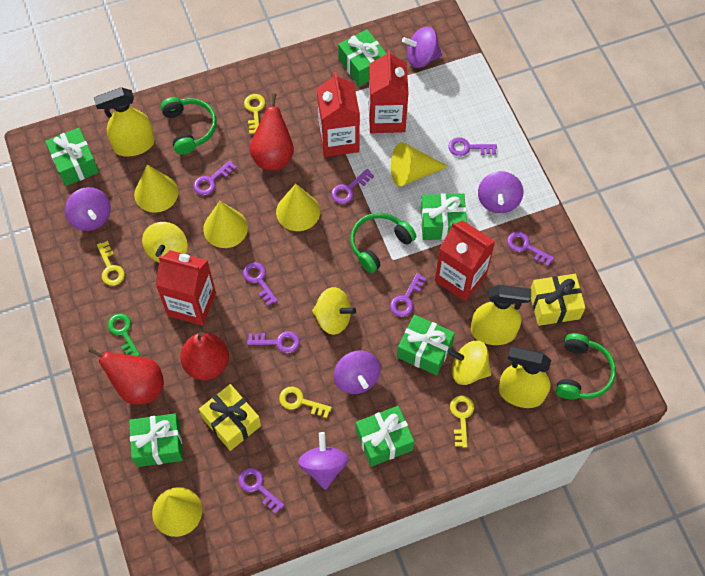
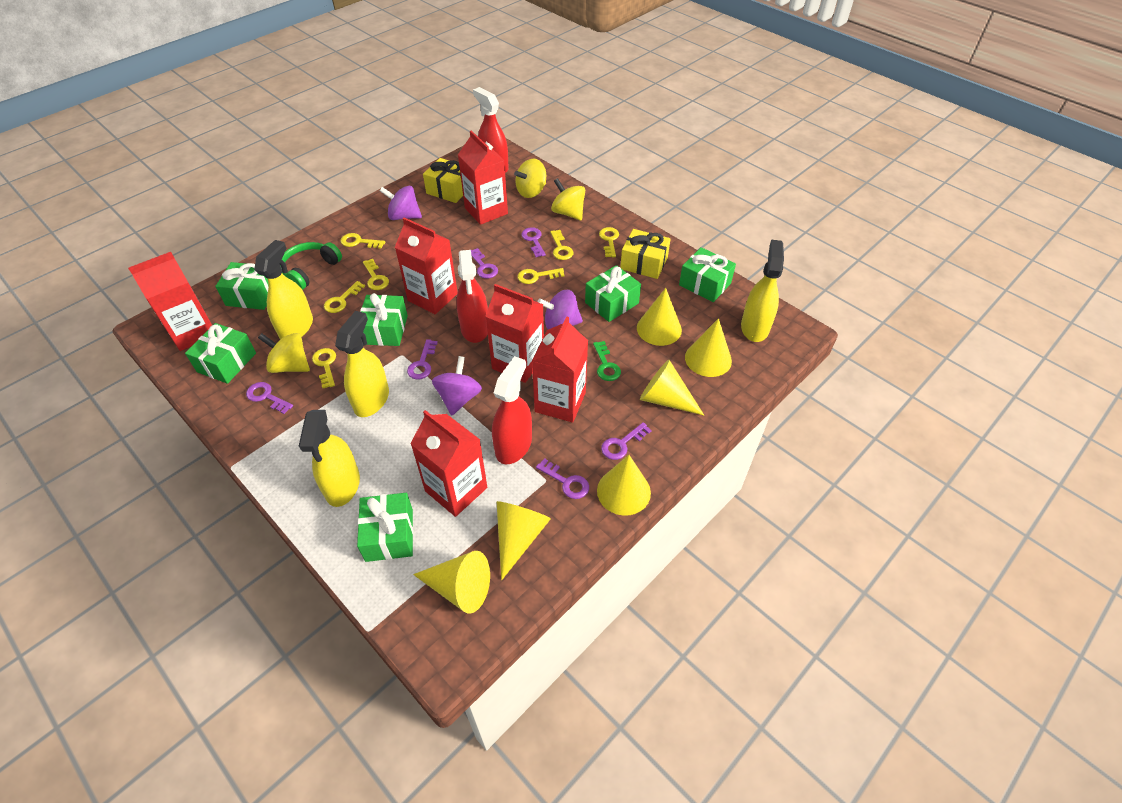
green headphones: [161,97,217,155] [350,213,416,273] [556,333,616,400] = 3 -> [280,242,342,290] = 1
purple key: [193,160,237,195] [238,468,285,514] [243,262,278,306] [247,331,300,353] [331,169,374,204] [390,273,427,317] [448,137,497,156] [507,232,554,267] = 8 -> [246,382,293,414] [407,339,438,380] [471,248,498,279] [521,227,546,257] [536,458,589,499] [601,422,652,460] = 6
purple spinning top: [65,187,111,231] [298,432,349,490] [334,350,381,394] [402,27,442,68] [478,171,523,213] = 5 -> [380,186,422,220] [432,356,482,415] [537,290,583,329] = 3
red carton: [156,250,216,326] [317,72,360,157] [369,49,409,133] [435,220,495,301] = 4 -> [128,252,212,351] [395,217,458,314] [410,410,487,517] [458,130,508,225] [485,284,544,383] [532,317,588,423] = 6
red pear: [88,348,164,405] [180,332,229,380] [249,93,294,170] = 3 -> none = 0
red spray bottle: none = 0 -> [456,250,488,343] [473,87,509,173] [492,356,532,464] = 3
yellow cone: [134,165,178,213] [152,487,202,537] [203,201,248,248] [276,184,320,231] [391,142,449,187] = 5 -> [413,551,490,613] [497,501,551,580] [597,455,651,516] [637,288,682,346] [640,360,704,415] [685,318,732,377] = 6
yellow key: [97,241,125,286] [244,94,265,134] [279,387,332,418] [450,395,474,448] = 4 -> [312,348,336,388] [324,281,365,313] [340,233,385,249] [363,259,389,290] [517,268,565,284] [550,230,573,260] [599,227,619,257] = 7
yellow spray bottle: [94,87,155,156] [471,285,531,345] [498,346,551,408] = 3 -> [254,240,313,339] [299,410,360,507] [335,311,389,417] [741,239,784,342] = 4

